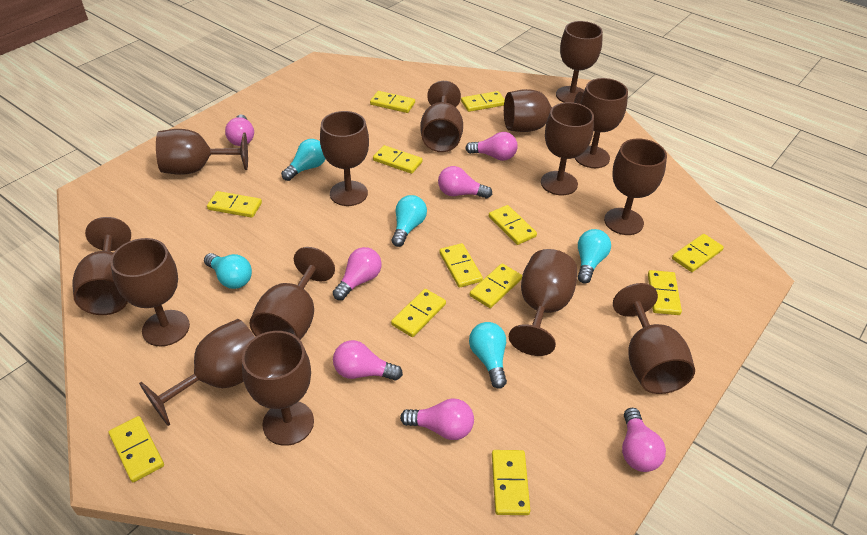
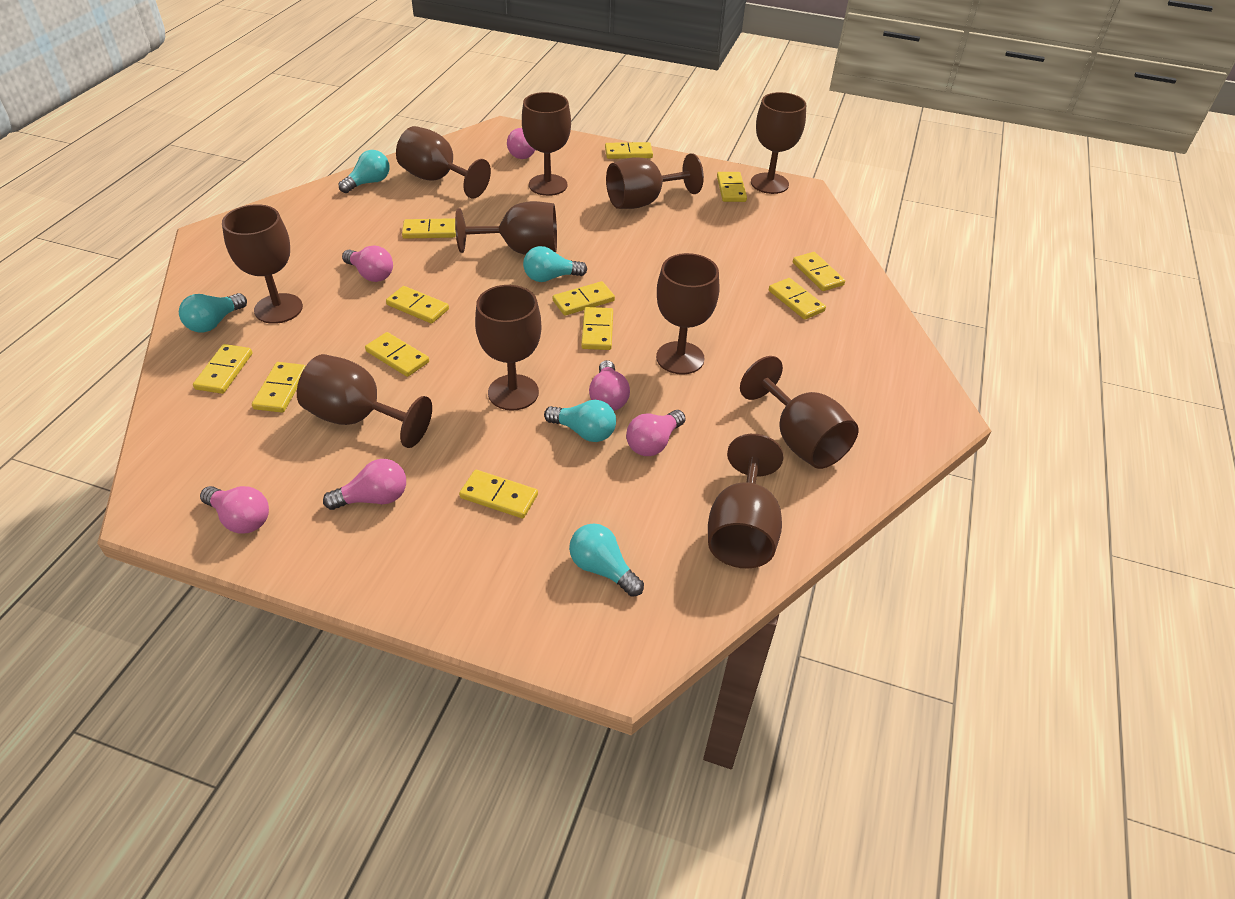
brown goblet: [72,217,131,315] [110,238,190,347] [139,319,255,426] [156,129,248,175] [242,331,314,446] [249,247,335,340] [320,111,369,206] [420,81,463,152] [504,89,584,132] [509,249,577,356] [541,102,594,195] [556,21,603,103] [575,78,628,168] [604,139,667,235] [613,283,695,394] = 15 -> [222,204,303,324] [297,354,432,448] [396,126,491,199] [455,201,557,255] [475,285,542,411] [522,92,571,196] [606,153,704,209] [656,253,719,375] [708,434,783,569] [740,356,859,469] [751,92,806,194] = 11
pink light bulb: [225,115,254,146] [333,247,382,300] [333,340,403,381] [400,398,474,440] [438,166,492,199] [465,132,518,161] [622,408,666,472] = 7 -> [200,486,269,534] [323,459,406,510] [342,245,393,282] [507,128,535,159] [589,360,630,411] [626,410,686,456] = 6

